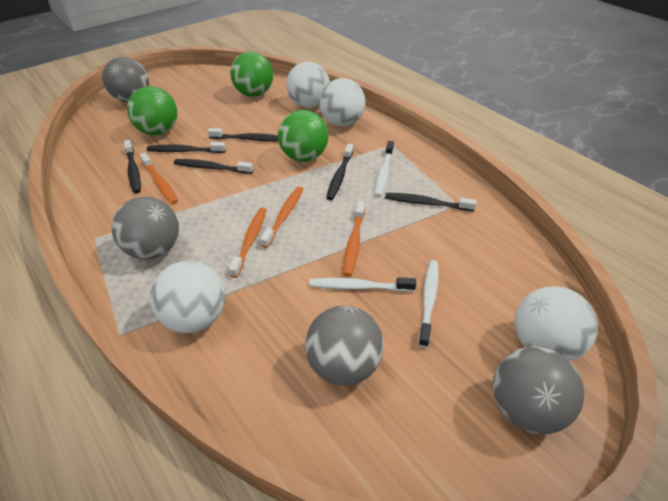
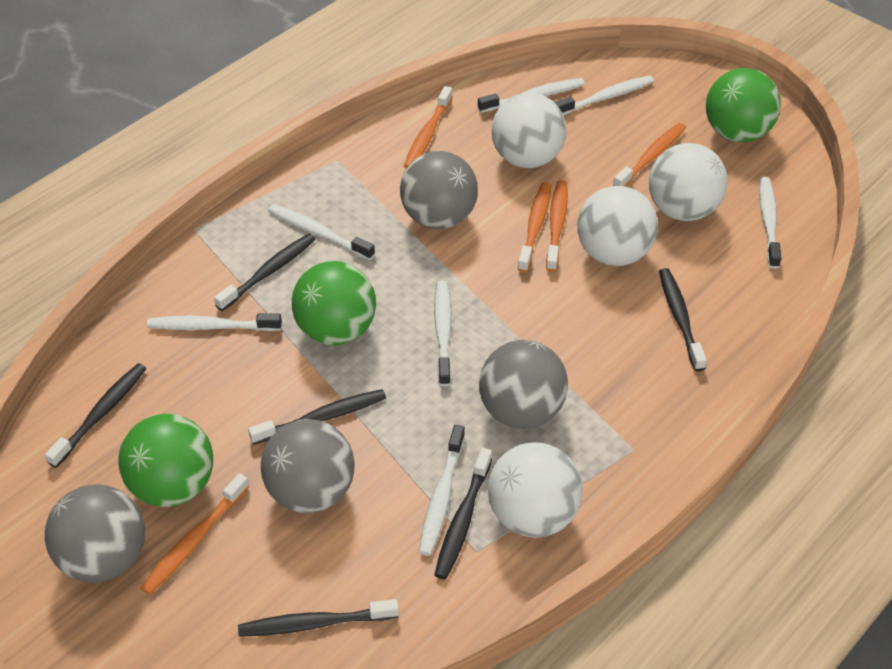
orange toothbrush: [140,153,178,204] [228,208,267,278] [260,187,303,248] [343,201,365,276] = 4 -> [141,473,249,595] [404,86,453,168] [517,182,552,273] [546,180,568,272] [613,123,686,186] = 5
white toothbrush: [309,277,416,292] [374,141,394,197] [418,260,439,348] = 3 -> [147,313,282,331] [268,204,375,260] [419,425,465,556] [434,280,452,386] [478,78,585,113] [554,75,654,115] [759,177,781,269] = 7

